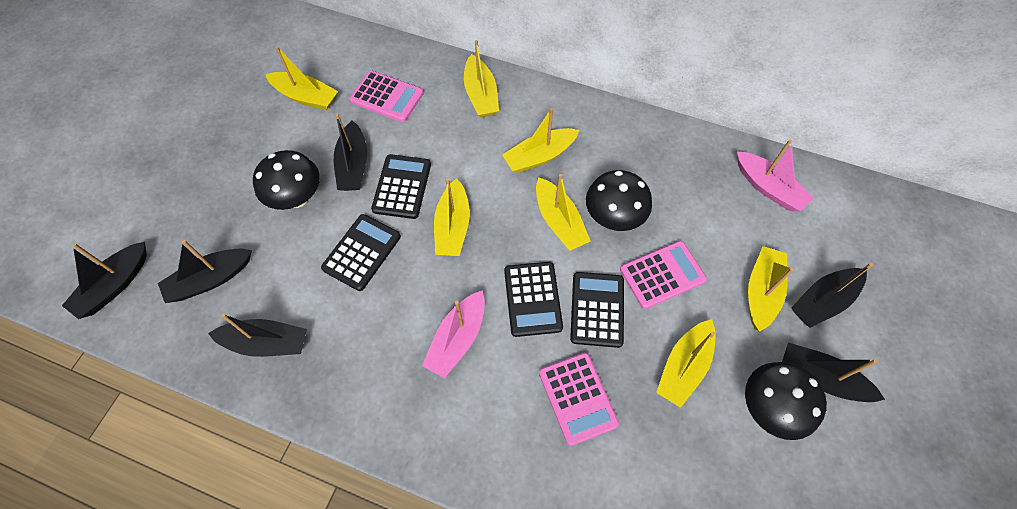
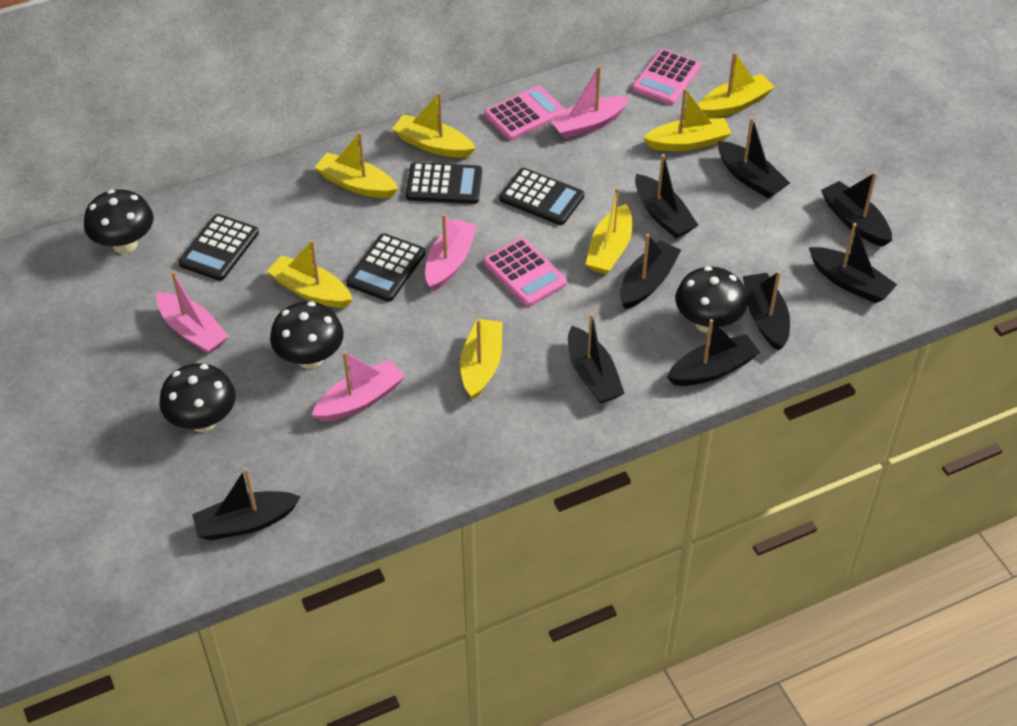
black boat: [62,242,147,319] [158,240,252,303] [208,313,307,357] [334,113,367,191] [782,342,885,402] [791,263,873,328] = 6 -> [192,468,301,540] [568,313,625,404] [620,234,681,309] [635,154,698,238] [667,319,760,386] [717,117,790,199] [743,271,790,351] [809,223,897,303] [821,172,892,247] = 9
black mushroom: [253,150,320,210] [586,170,652,231] [745,362,827,440] = 3 -> [84,190,154,254] [159,363,236,432] [270,302,344,369] [675,266,747,333] = 4
pink boat: [422,290,485,378] [737,140,814,211] = 2 -> [156,271,229,354] [312,351,405,421] [425,214,477,291] [549,66,629,139] = 4

